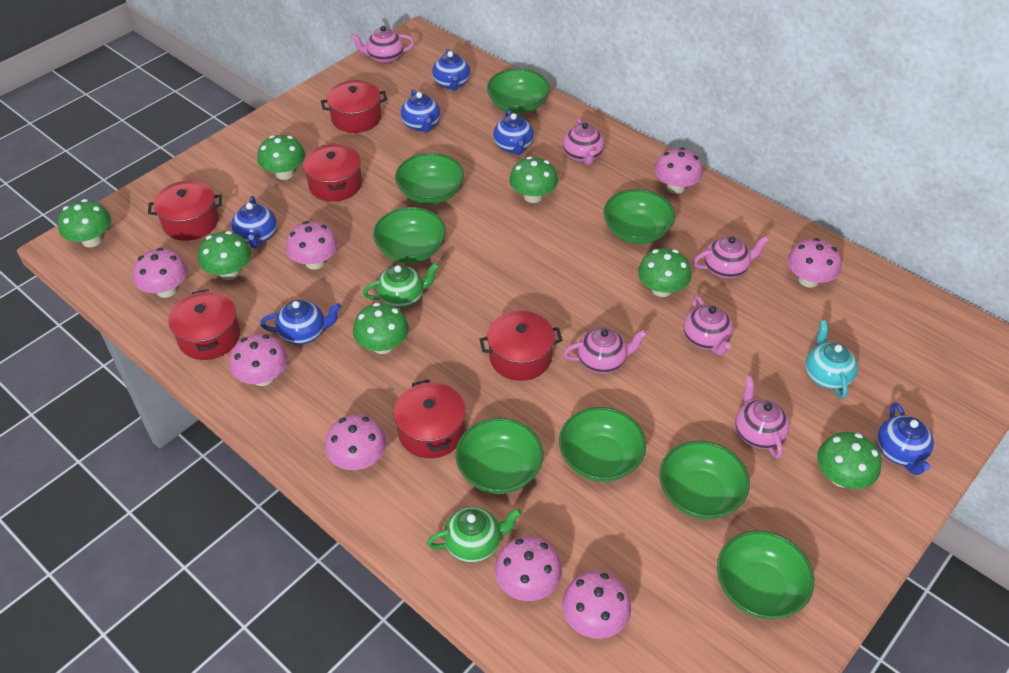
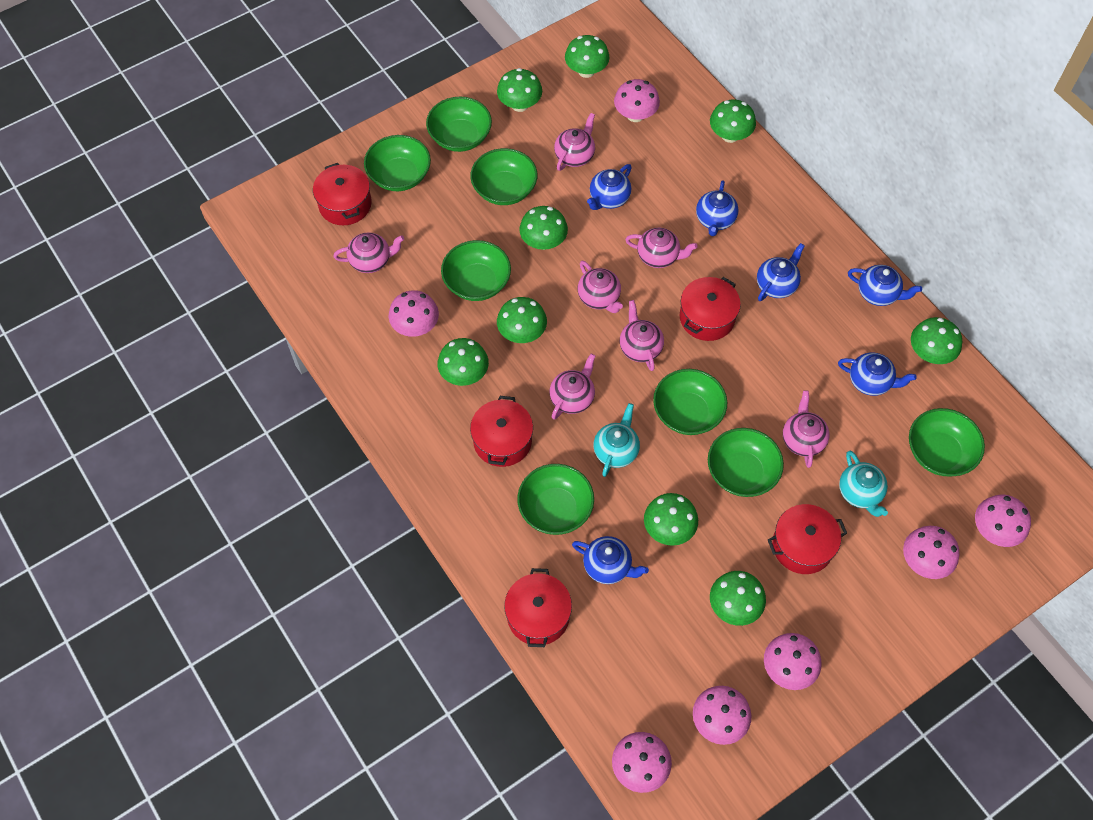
green mushroom: [58,199,111,247] [198,231,251,280] [257,135,305,180] [353,303,409,354] [509,157,558,203] [638,248,691,297] [817,432,881,489] = 7 -> [438,338,489,386] [497,68,542,112] [497,297,547,343] [519,206,568,250] [565,35,609,78] [644,493,698,546] [710,99,756,143] [710,571,766,626] [911,317,962,364] = 9
green teapot: [363,263,439,308] [427,507,522,563] = 2 -> none = 0
pink mushroom: [133,248,188,298] [230,334,288,386] [286,221,338,270] [325,415,387,470] [495,536,562,601] [562,571,631,639] [654,147,703,194] [787,238,841,287] = 8 -> [389,290,439,337] [612,732,672,793] [614,79,660,122] [693,686,751,745] [764,633,822,690] [903,526,960,579] [975,495,1031,547] = 7
pink teapot: [351,26,414,64] [563,118,604,165] [563,328,647,374] [684,295,733,356] [693,236,769,279] [735,376,790,459] = 6 -> [333,233,404,273] [550,353,595,420] [554,113,595,171] [578,261,623,313] [620,300,664,371] [625,228,698,268] [783,390,830,468] = 7
red pot: [148,180,222,241] [168,289,240,360] [303,143,362,202] [321,80,387,133] [394,380,466,458] [480,311,562,381] = 6 -> [313,163,372,225] [470,396,533,467] [504,568,572,647] [680,277,741,341] [768,504,847,574] = 5
turquoise teapot: [805,321,858,399] = 1 -> [593,403,640,477] [839,451,888,517] = 2

